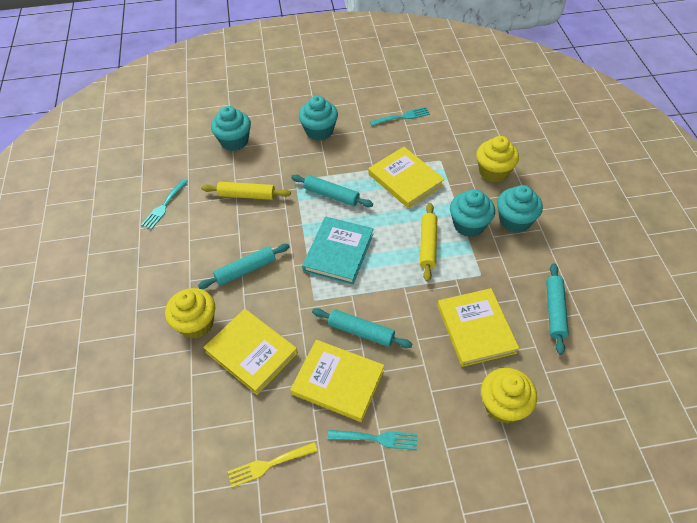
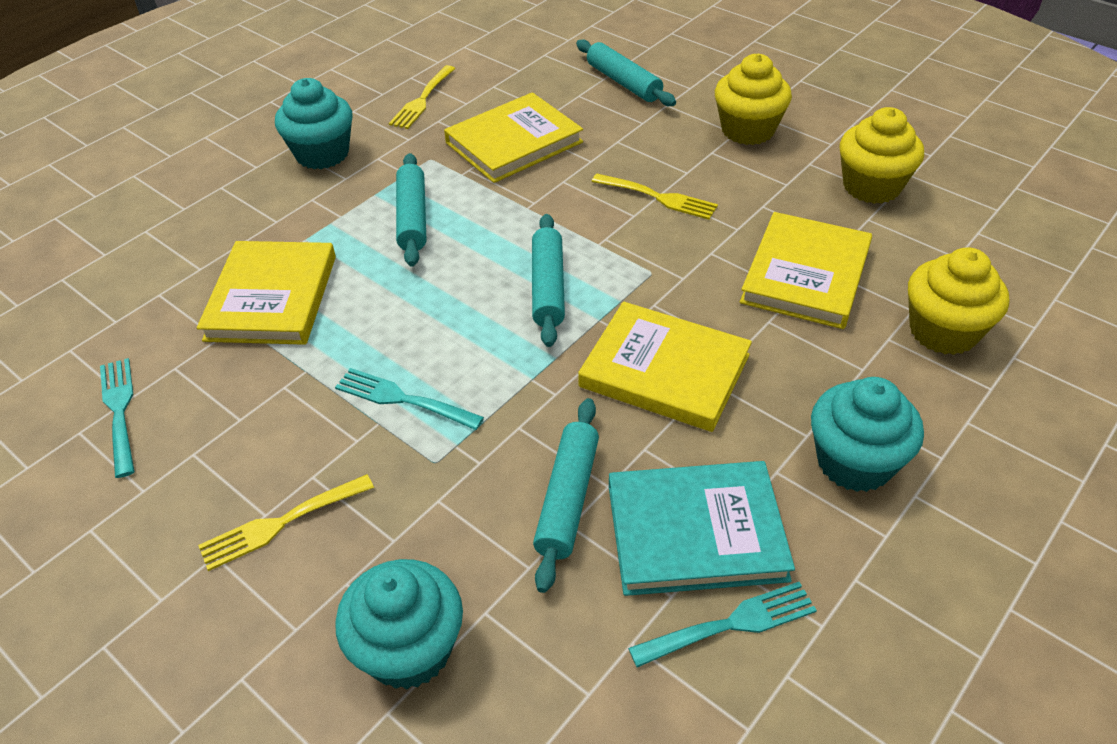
turquoise cupcake: [211,106,251,151] [299,96,338,141] [450,189,495,237] [497,185,543,233] = 4 -> [275,78,353,169] [335,559,463,690] [811,377,924,492] = 3
yellow fork: [228,442,318,488] = 1 -> [198,474,374,571] [389,65,455,129] [592,174,718,220] = 3
yellow rolling pin: [201,182,291,200] [420,203,437,282] = 2 -> none = 0

